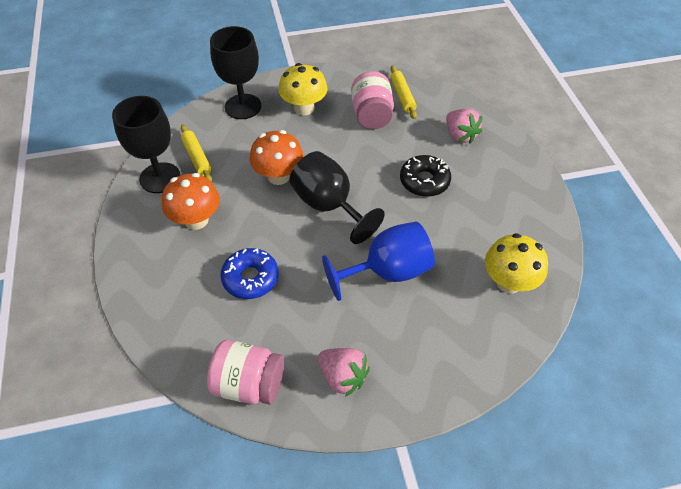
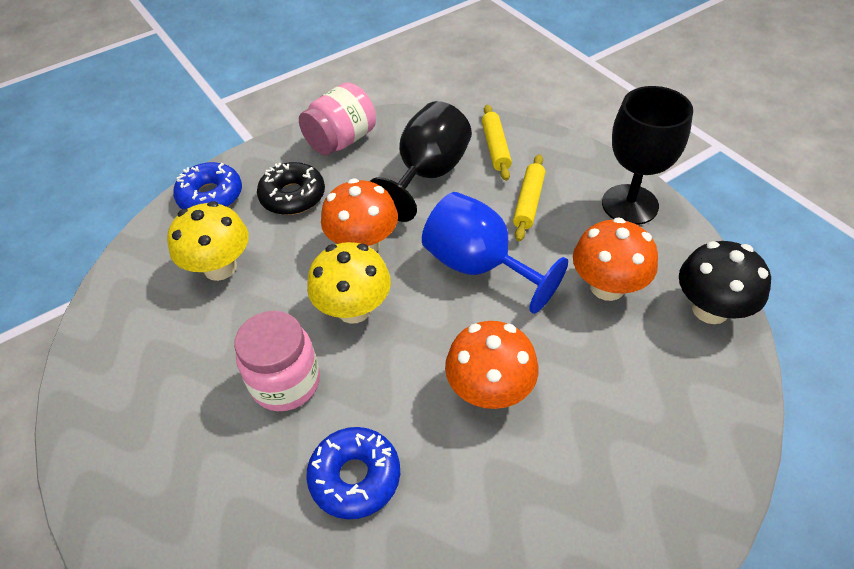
black goblet: [112,96,180,193] [210,26,261,119] [290,151,385,244] = 3 -> [370,101,472,222] [602,86,693,225] = 2
black mushroom: none = 0 -> [679,241,771,324] = 1
blue donut: [220,248,279,299] = 1 -> [173,162,242,209] [306,427,400,519] = 2
orange mushroom: [162,173,220,230] [250,130,304,185] = 2 -> [321,178,398,252] [445,321,538,409] [573,217,658,301] = 3
pink strawberry: [318,348,370,397] [446,109,483,144] = 2 -> none = 0

